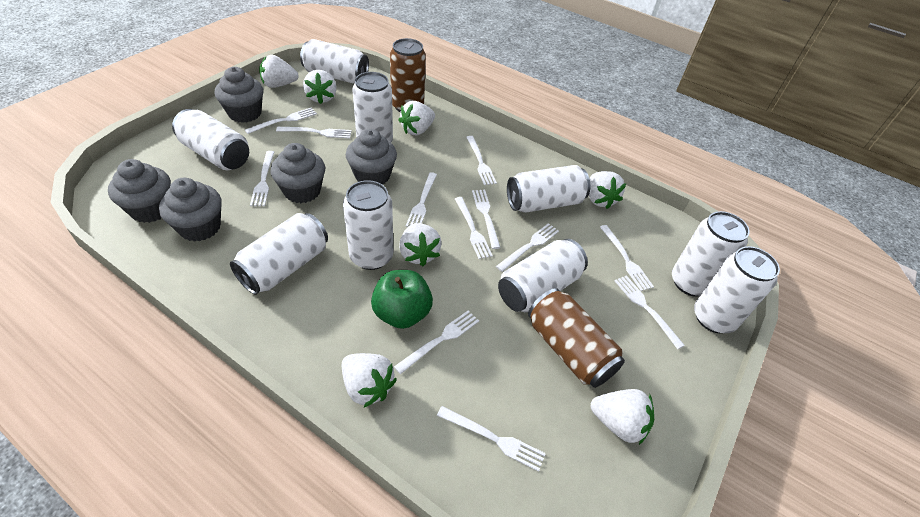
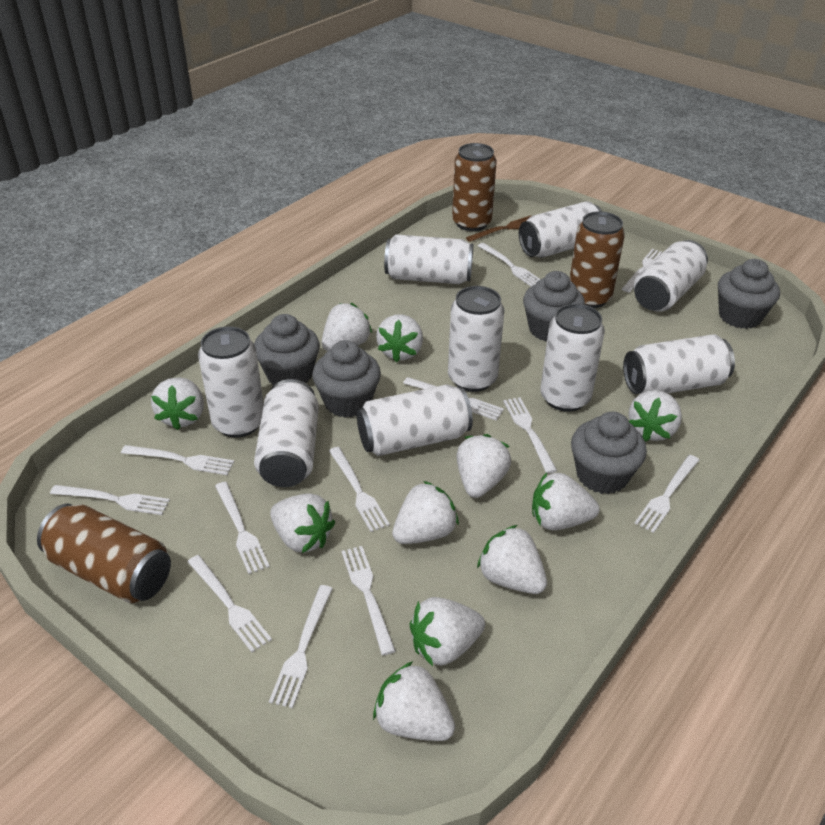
brown can: [390,38,426,112] [528,288,625,388] = 2 -> [37,503,171,603] [452,143,497,231] [570,211,625,308] = 3
brown fork: none = 0 -> [466,215,531,242] = 1
green apple: [371,270,433,329] = 1 -> none = 0
white strawberry: [259,55,299,88] [303,70,336,104] [342,353,397,407] [398,101,435,135] [399,223,442,266] [589,171,626,209] [590,389,654,445] = 7 -> [151,377,204,430] [270,494,335,553] [322,303,372,351] [373,661,455,741] [376,314,423,362] [392,481,459,544] [409,597,485,666] [457,434,511,498] [477,525,547,594] [532,472,600,530] [628,390,682,442] = 11

